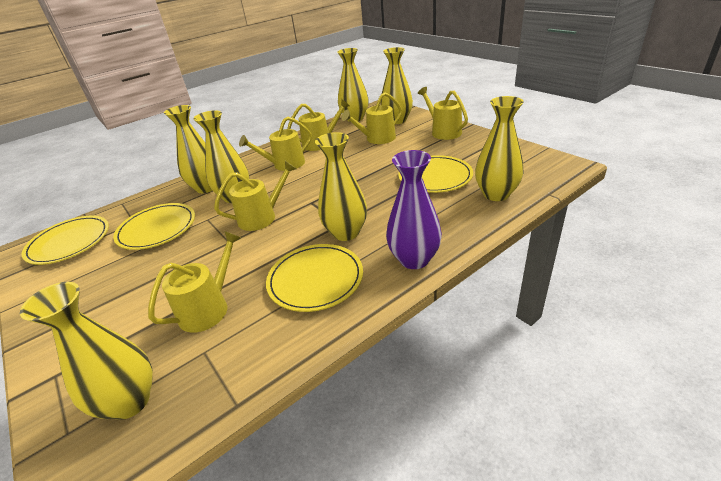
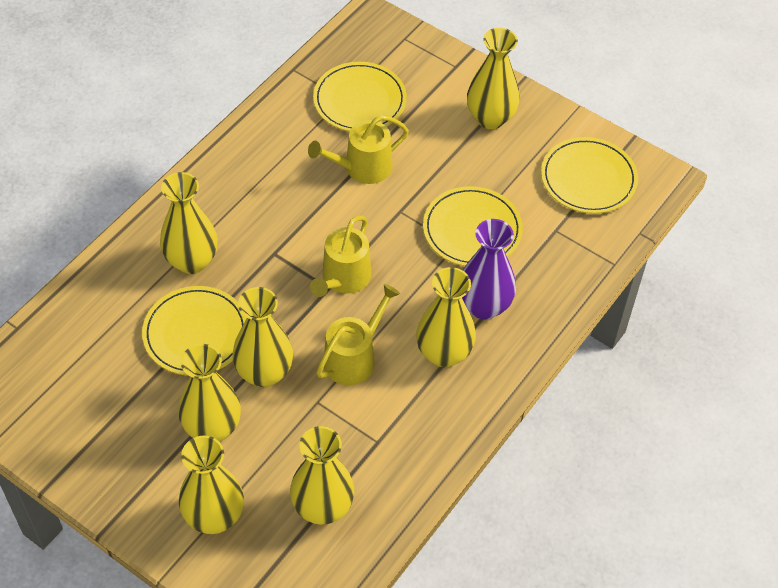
yellow watering can: [148,231,241,333] [214,161,296,231] [239,117,312,171] [287,99,350,151] [341,92,402,144] [418,87,468,140] = 6 -> [308,115,409,184] [310,215,371,297] [316,284,400,385] = 3

